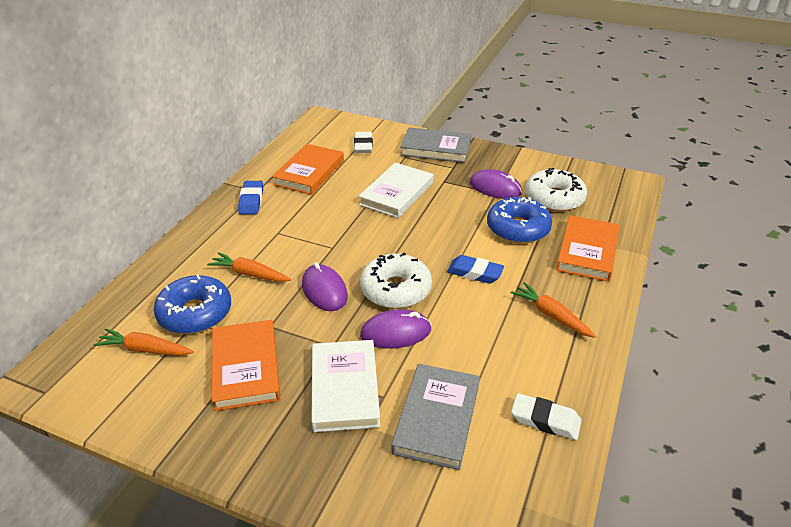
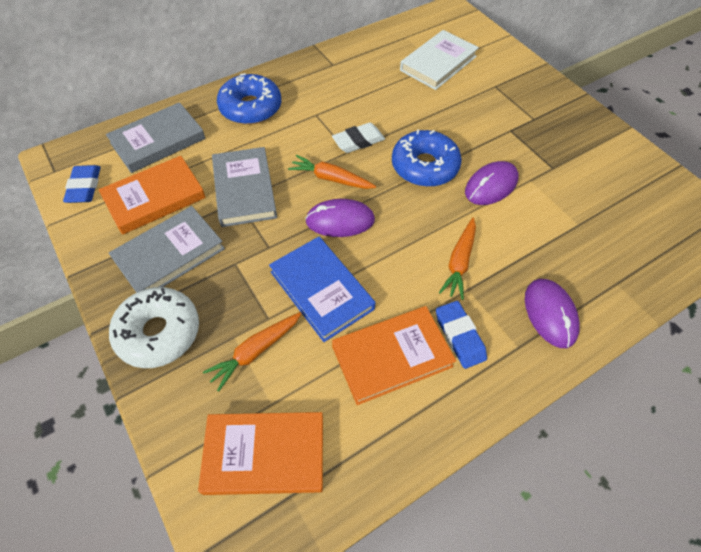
blue book: none = 0 -> [269,237,376,342] = 1
grey book: [391,364,480,470] [400,127,471,163] = 2 -> [106,102,205,173] [109,206,225,293] [212,147,277,227] = 3
white book: [311,340,380,432] [359,163,433,218] = 2 -> [400,30,479,90] = 1
white donut: [360,253,432,309] [525,168,587,212] = 2 -> [109,287,199,368] = 1
white eraser: [354,132,373,153] [511,393,581,440] = 2 -> [332,123,385,153] = 1

